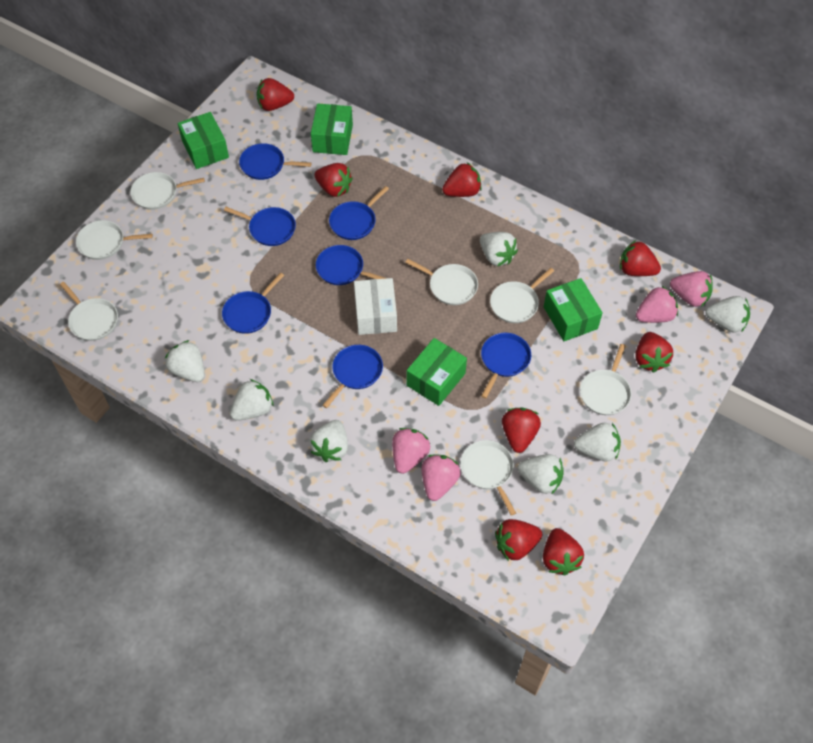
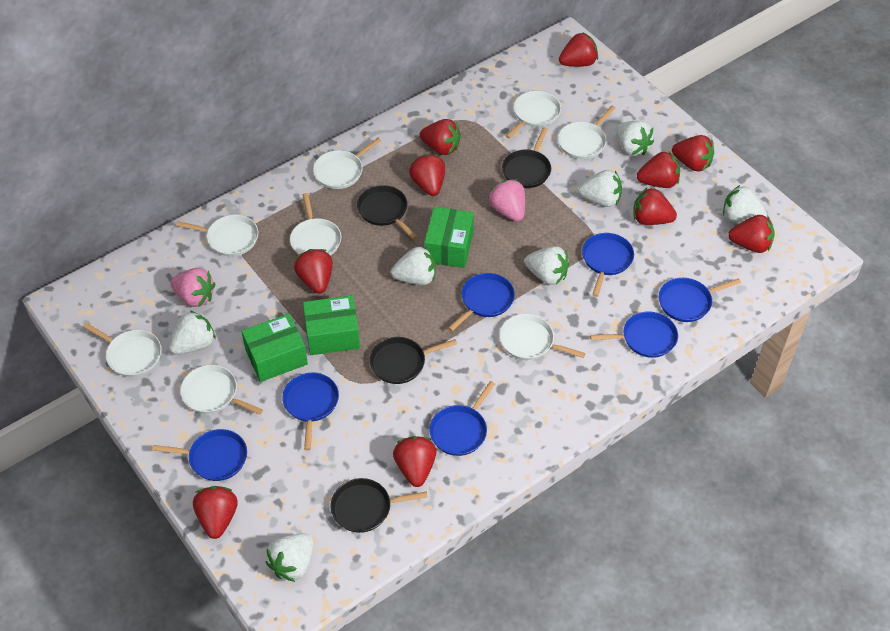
black pan: none = 0 -> [331,478,428,533] [357,185,417,239] [370,337,457,384] [502,128,551,188] = 4
green box: [178,112,229,169] [311,103,353,155] [407,338,467,406] [544,278,603,341] = 4 -> [242,314,308,382] [303,295,360,355] [424,207,474,268] = 3
pink strawberry: [392,428,430,474] [421,454,461,501] [636,285,678,323] [670,271,713,307] = 4 -> [170,268,216,307] [489,179,525,222] = 2
red strawberry: [257,78,294,111] [314,163,353,197] [442,162,482,197] [495,519,542,561] [502,408,541,453] [543,528,584,575] [620,240,661,276] [636,332,673,373] = 8 -> [193,486,238,539] [294,249,333,294] [393,436,436,487] [409,154,445,196] [419,119,461,155] [559,32,598,67] [633,187,677,225] [637,152,680,188] [672,135,714,172] [728,215,775,253] = 10
white box: [354,278,397,335] = 1 -> none = 0
white pan: [60,282,118,341] [76,220,153,260] [131,172,205,210] [405,259,478,305] [461,440,516,516] [490,268,554,323] [580,344,631,415] = 7 -> [83,323,161,377] [176,215,258,256] [180,365,263,415] [290,193,341,256] [313,138,381,189] [500,314,585,360] [506,91,561,138] [558,106,616,159] = 8

